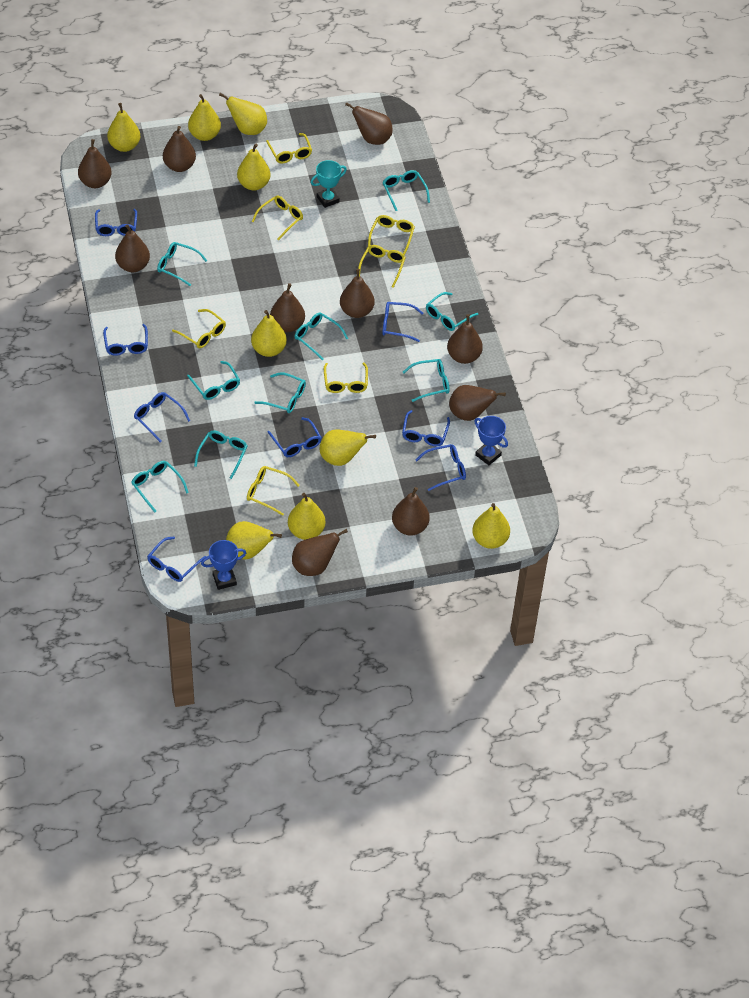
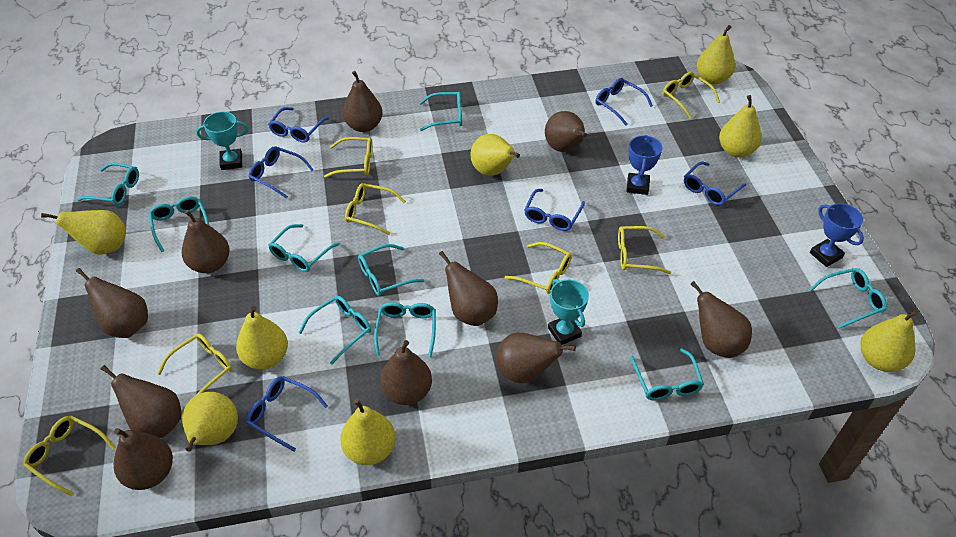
blue glasses: [95,209,137,236] [103,324,148,356] [134,392,190,442] [147,536,206,582] [268,417,322,457] [382,302,423,342] [402,410,450,446] [415,444,466,491] = 8 -> [246,376,328,451] [249,146,314,198] [268,107,329,143] [524,189,585,231] [595,78,653,125] [684,161,746,206] = 6
turquoise trophy: [311,160,347,208] = 1 -> [196,112,248,170] [548,279,589,345] = 2
yellow pear: [107,103,141,152] [188,94,221,141] [219,93,267,135] [226,521,282,559] [237,143,270,191] [251,310,287,357] [288,493,325,540] [320,430,376,466] [472,503,510,549] = 9 -> [41,210,126,254] [182,392,238,452] [236,306,288,370] [341,399,396,465] [470,134,520,176] [697,25,735,84] [719,95,762,157] [861,310,918,372] = 8

